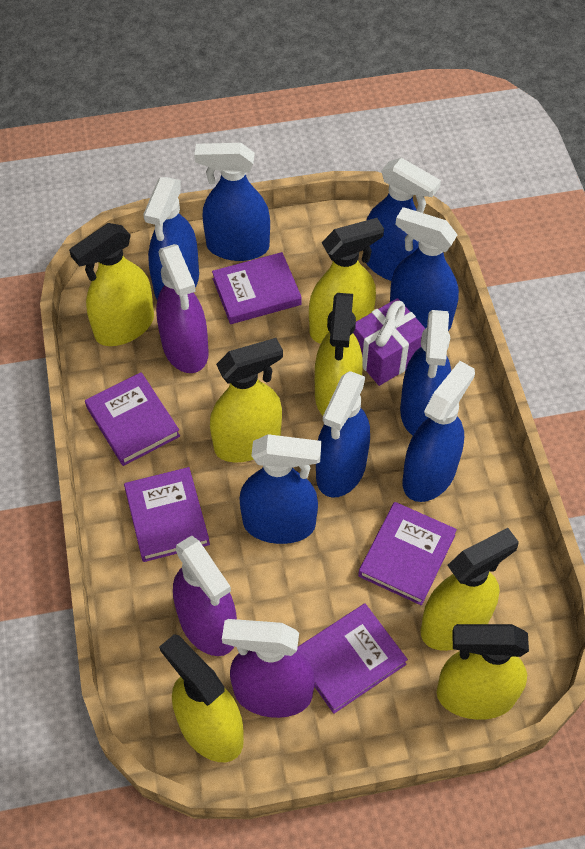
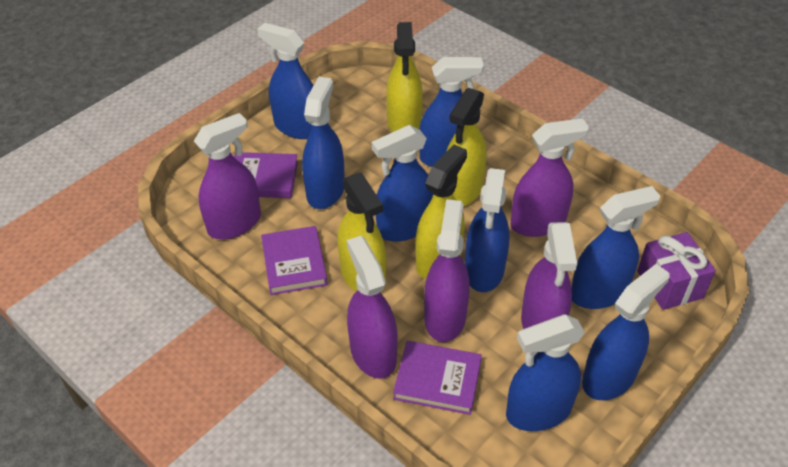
purple book: [85,372,180,466] [124,467,210,562] [212,252,302,324] [297,604,408,714] [358,502,457,606] = 5 -> [234,152,298,198] [261,226,328,295] [393,341,482,415] = 3
purple spray bottle: [156,244,209,373] [173,535,237,656] [222,619,315,718] = 3 -> [194,113,261,239] [347,236,397,379] [424,199,470,342] [510,118,589,237] [521,222,577,329] = 5
yellow spray bottle: [69,223,154,346] [159,634,244,762] [210,338,283,462] [309,218,384,344] [315,293,363,415] [420,528,519,651] [437,624,529,720] = 7 -> [337,172,386,292] [386,22,423,132] [415,145,467,279] [446,88,486,207] = 4

